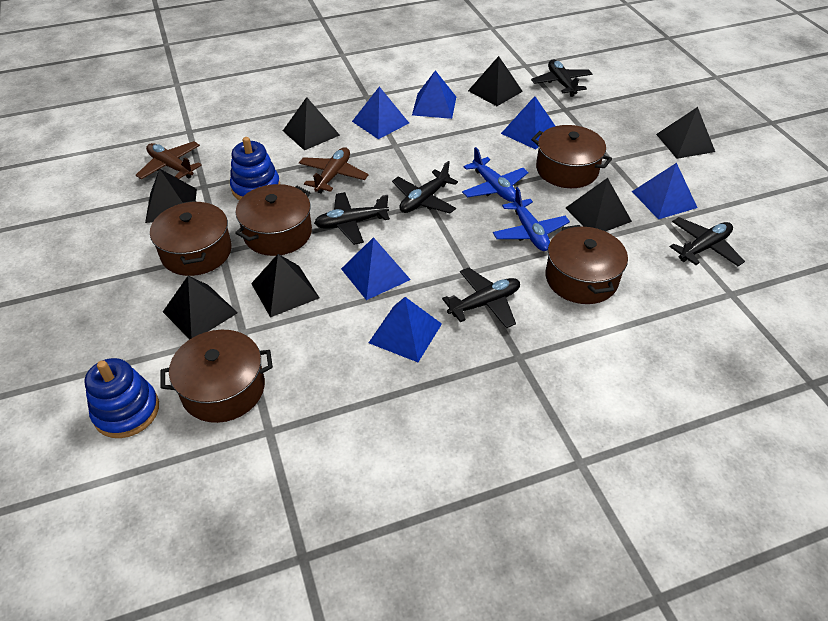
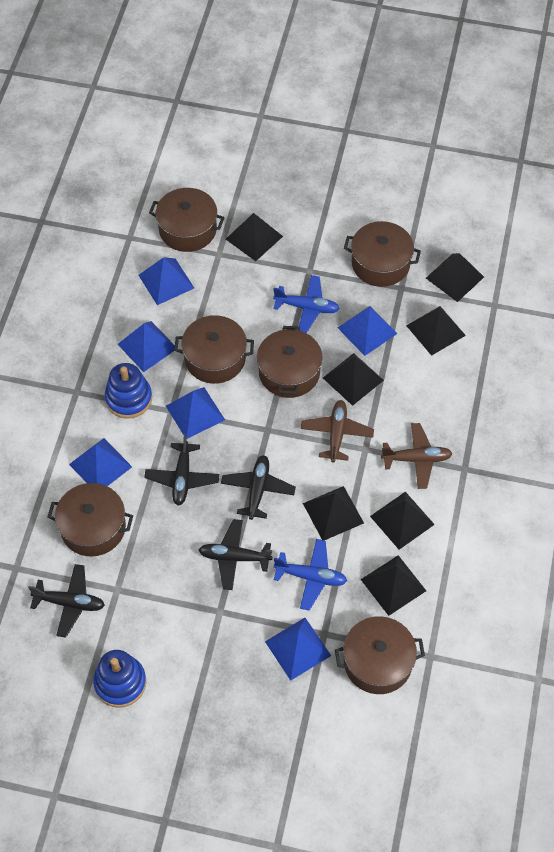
black plane: [314,192,390,245] [392,161,458,213] [442,267,520,328] [531,60,592,97] [670,217,745,266] = 5 -> [28,564,105,638] [144,434,219,506] [199,519,273,590] [221,455,296,520] = 4
brown pot: [150,200,232,276] [160,330,273,423] [235,184,312,256] [531,125,612,188] [545,225,628,304] = 5 -> [48,483,133,557] [149,188,225,252] [174,315,254,384] [257,326,323,398] [335,616,425,694] [344,221,421,287] = 6

